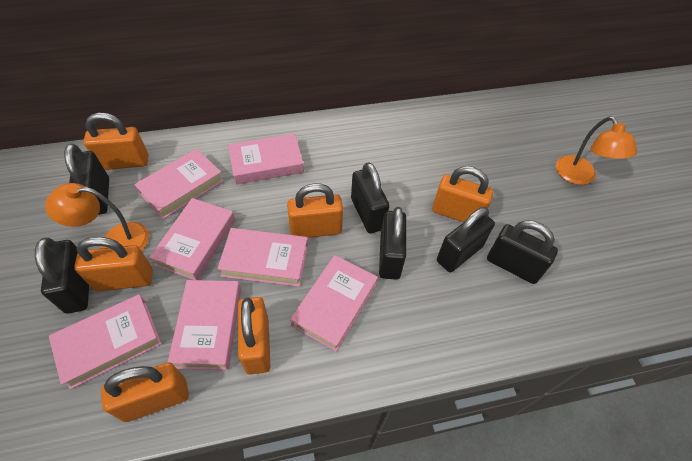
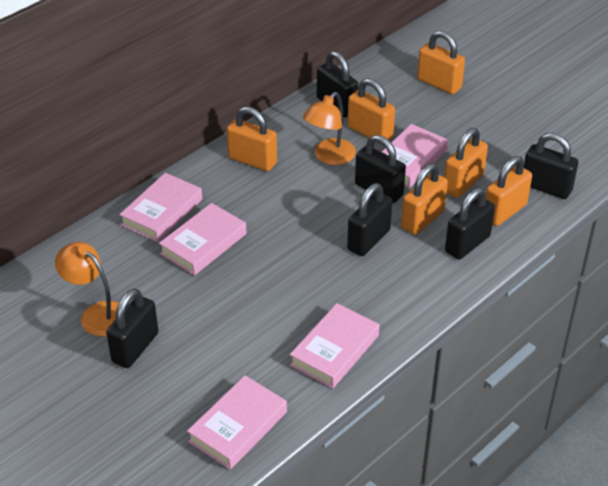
pink book: [49,294,162,390] [134,149,224,219] [149,198,235,280] [167,280,241,370] [217,228,308,287] [228,134,304,184] [290,255,378,352] = 7 -> [119,173,202,242] [159,203,247,275] [187,375,287,470] [290,303,380,388] [382,124,448,188] = 5

